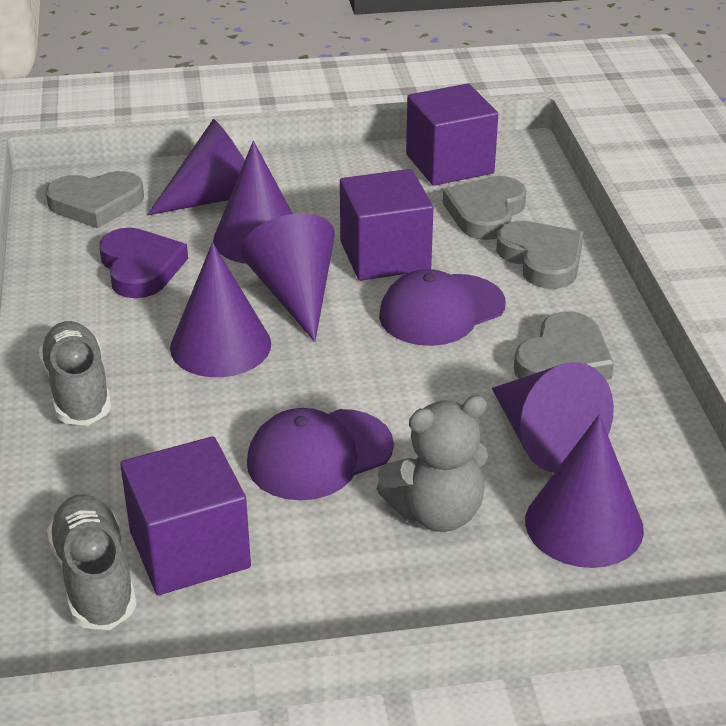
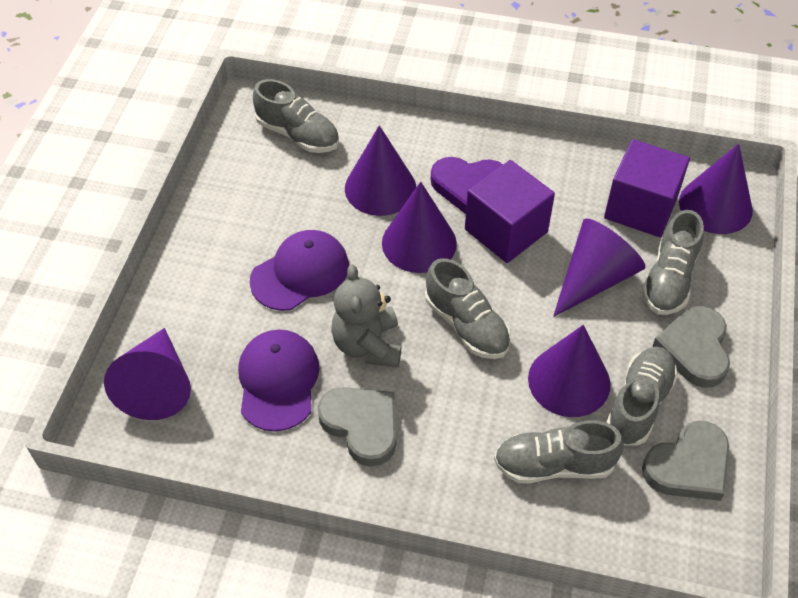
grey heart: [46,171,144,228] [443,176,526,240] [496,221,583,289] [514,311,614,380] = 4 -> [318,387,396,467] [642,421,729,501] [653,306,730,388] = 3
grey shoe: [39,321,111,426] [47,494,137,630] = 2 -> [253,79,339,153] [425,258,511,359] [494,420,623,483] [606,347,678,446] [642,210,704,315] = 5
purple cube: [120,436,251,595] [340,169,433,281] [406,84,498,186] = 3 -> [465,160,555,263] [604,139,690,237] = 2

